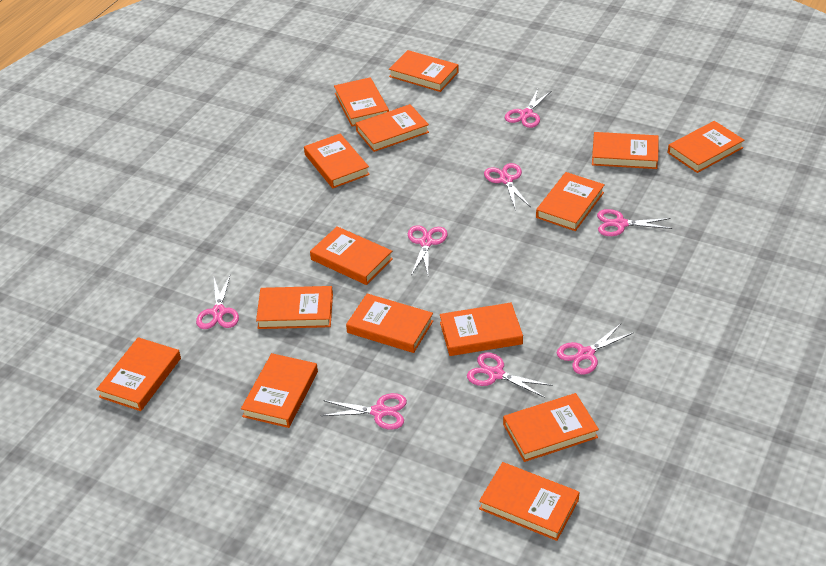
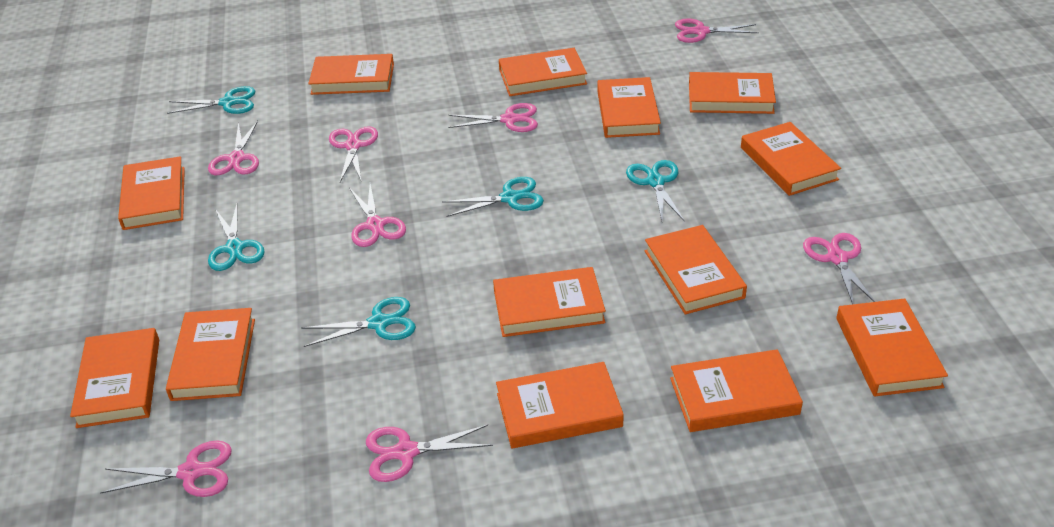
orange book: [96,337,181,411] [241,353,318,428] [256,286,333,329] [304,134,370,188] [310,226,393,285] [334,77,389,127] [346,294,433,353] [356,104,429,152] [389,50,459,92] [440,303,523,356] [479,462,579,541] [503,393,599,462] [536,172,605,231] [592,132,658,169] [668,121,744,173] = 15 -> [70,328,159,428] [118,156,185,230] [166,308,255,401] [308,54,394,95] [493,267,606,337] [496,362,624,448] [499,48,587,96] [597,77,661,138] [645,225,747,314] [670,349,803,432] [689,72,776,114] [741,122,841,196] [836,299,948,397] = 13
turquoise scissors: none = 0 -> [167,86,255,114] [208,204,265,271] [301,297,416,347] [442,177,544,217] [626,160,684,221] = 5

